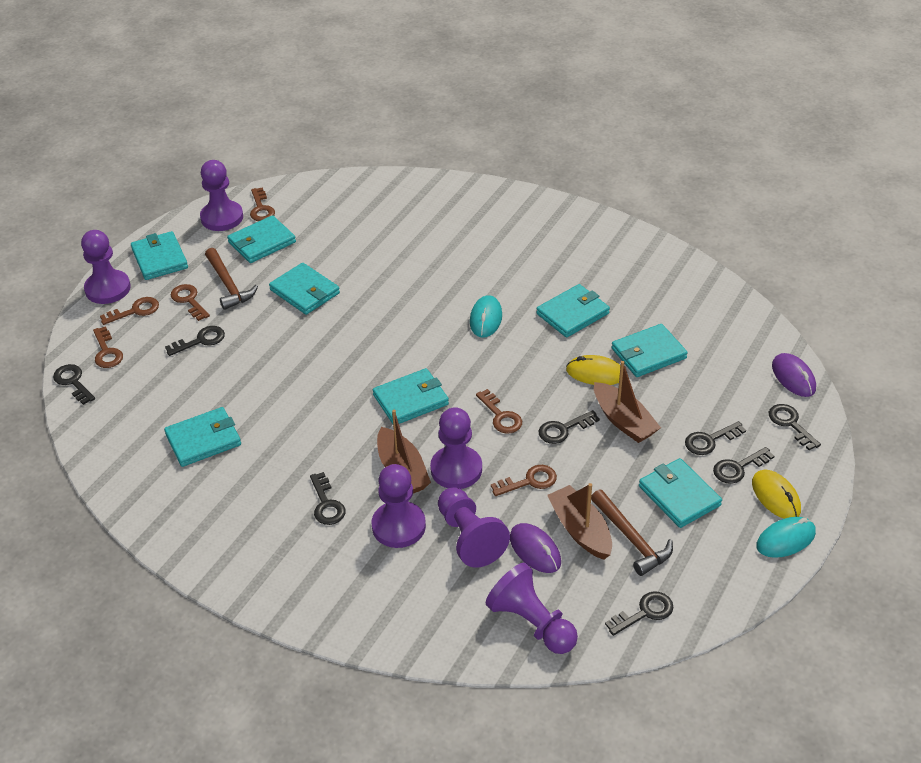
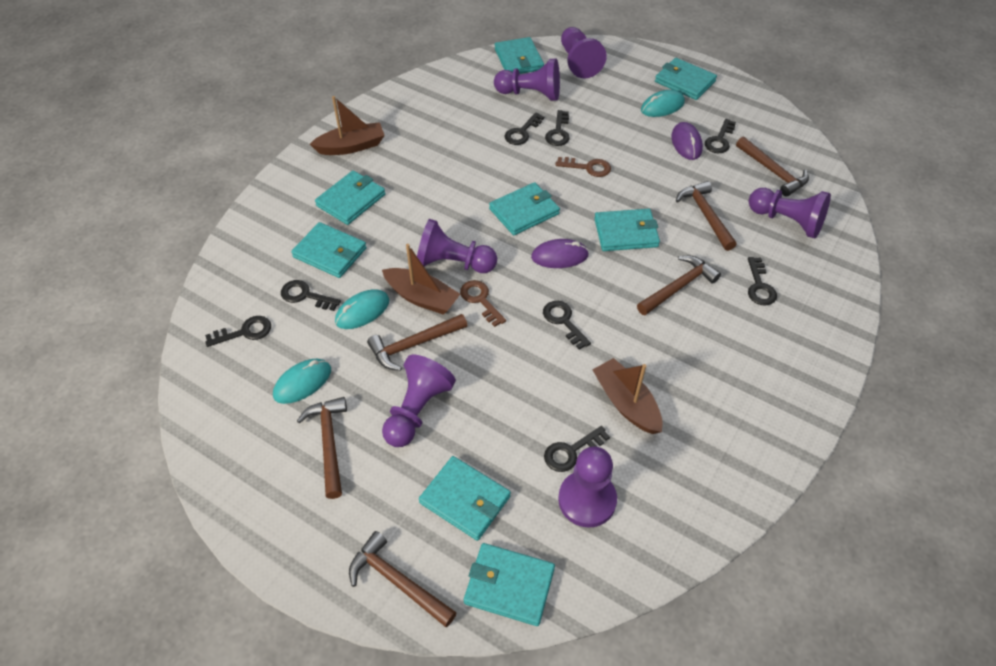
brown hammer: [205,248,258,310] [591,490,673,576] = 2 -> [297,397,347,499] [349,531,457,627] [367,314,468,371] [637,256,721,315] [676,181,737,251] [736,137,809,196] = 6
brown key: [93,326,123,368] [100,297,159,325] [171,284,210,321] [250,187,275,221] [476,389,522,434] [491,465,557,496] = 6 -> [460,280,506,327] [556,157,611,177] = 2
turquoise mouse: [470,295,502,338] [756,517,816,558] = 2 -> [273,359,331,404] [335,289,389,329] [641,90,685,117] = 3
yellow mouse: [566,355,621,385] [752,470,801,519] = 2 -> none = 0

